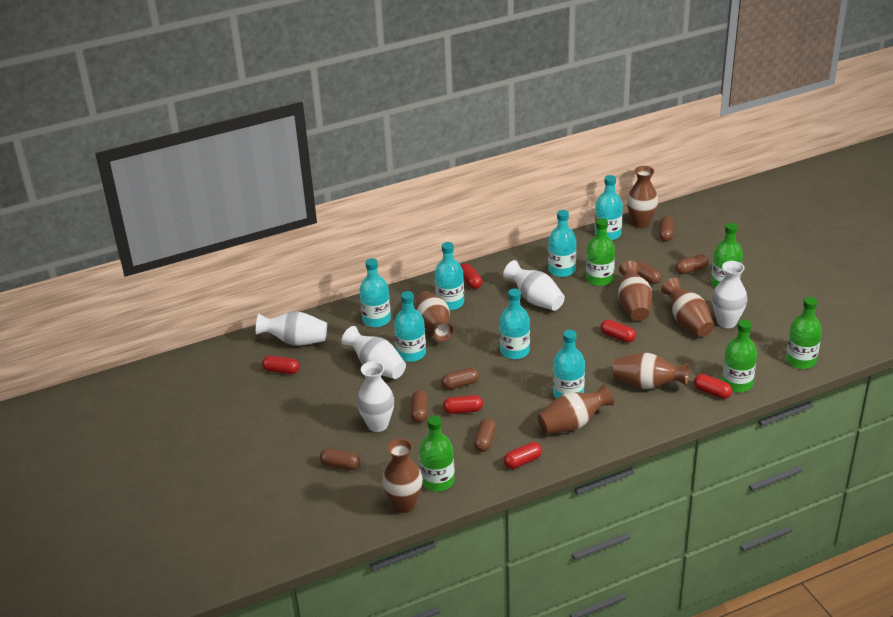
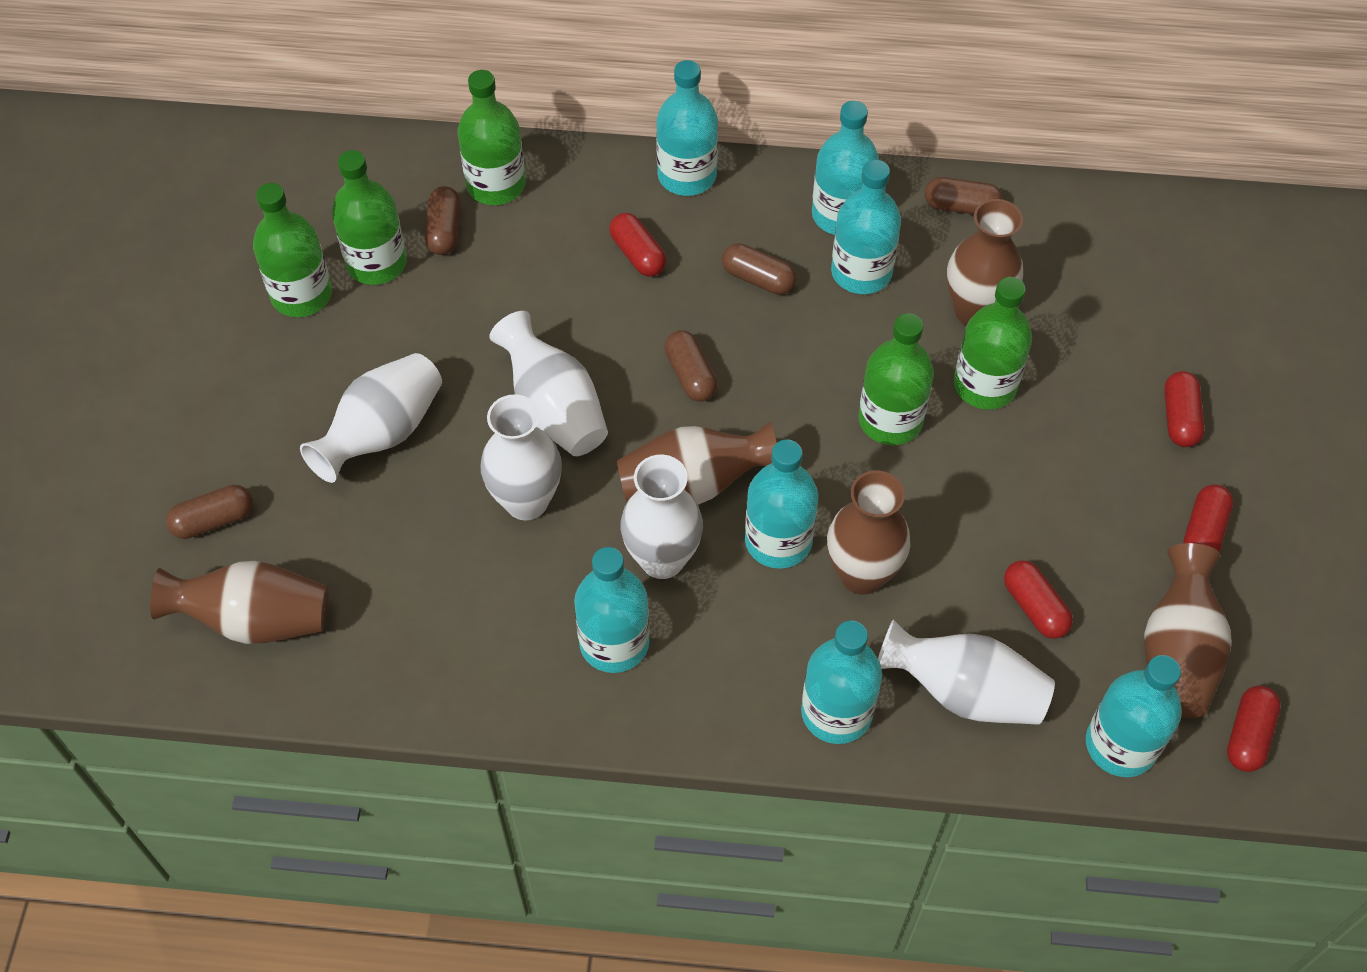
brown capsule: [320,449,361,470] [411,390,428,423] [441,367,479,390] [474,418,496,452] [635,261,662,284] [659,216,674,242] [675,254,709,274] = 7 -> [166,485,253,539] [425,186,461,255] [664,330,718,402] [722,243,796,295] [925,177,1003,214] = 5
brown vase: [382,439,423,513] [415,291,454,342] [538,384,614,434] [613,353,689,389] [618,261,652,321] [627,166,658,228] [661,278,714,337] = 7 -> [150,561,328,644] [617,422,777,505] [827,471,910,595] [947,199,1023,326] [1144,543,1232,718] = 5
red capsule: [262,356,300,374] [443,395,483,414] [461,263,482,289] [504,442,542,469] [600,319,636,343] [694,374,732,399] = 6 -> [609,213,667,277] [1004,560,1073,639] [1164,371,1205,447] [1183,484,1233,552] [1227,685,1281,772] = 5

